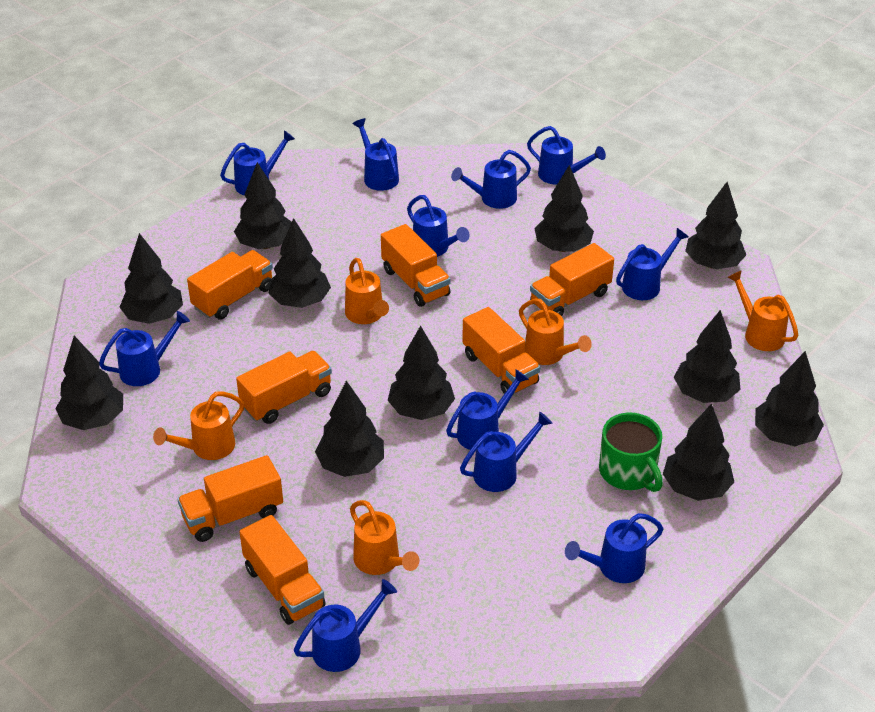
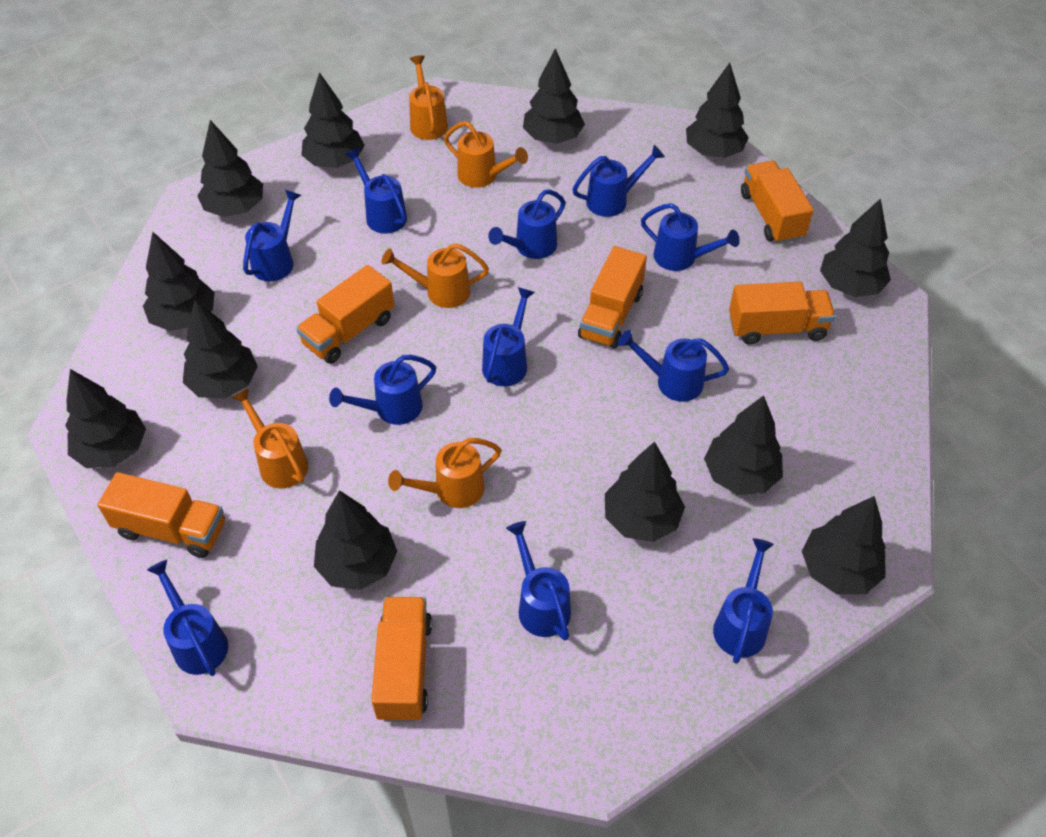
black tree: [55,336,123,430] [120,233,183,324] [234,162,292,249] [269,218,331,308] [315,380,384,477] [388,326,455,420] [534,165,594,252] [663,403,734,501] [674,310,741,403] [685,182,746,269] [755,351,824,446] = 11 -> [65,369,146,468] [143,232,215,331] [183,300,258,399] [197,120,263,217] [301,72,365,168] [314,490,397,590] [523,48,585,144] [605,442,685,542] [686,63,749,158] [704,395,783,495] [802,496,886,594] [820,198,891,297] = 12
green mug: [599,413,663,492] = 1 -> none = 0
orange truck: [177,455,283,542] [187,250,273,320] [236,351,332,424] [239,515,326,625] [381,224,450,307] [462,307,540,394] [530,243,614,316] = 7 -> [98,472,225,558] [296,265,395,364] [371,597,432,722] [578,246,647,349] [729,282,835,345] [741,161,814,244] = 6

